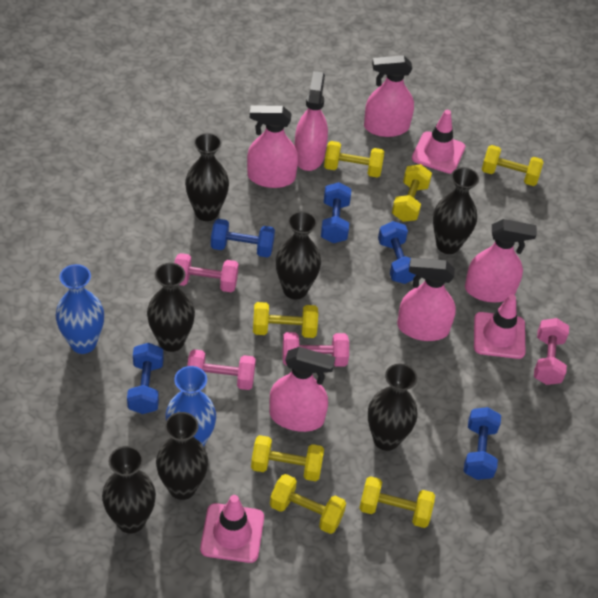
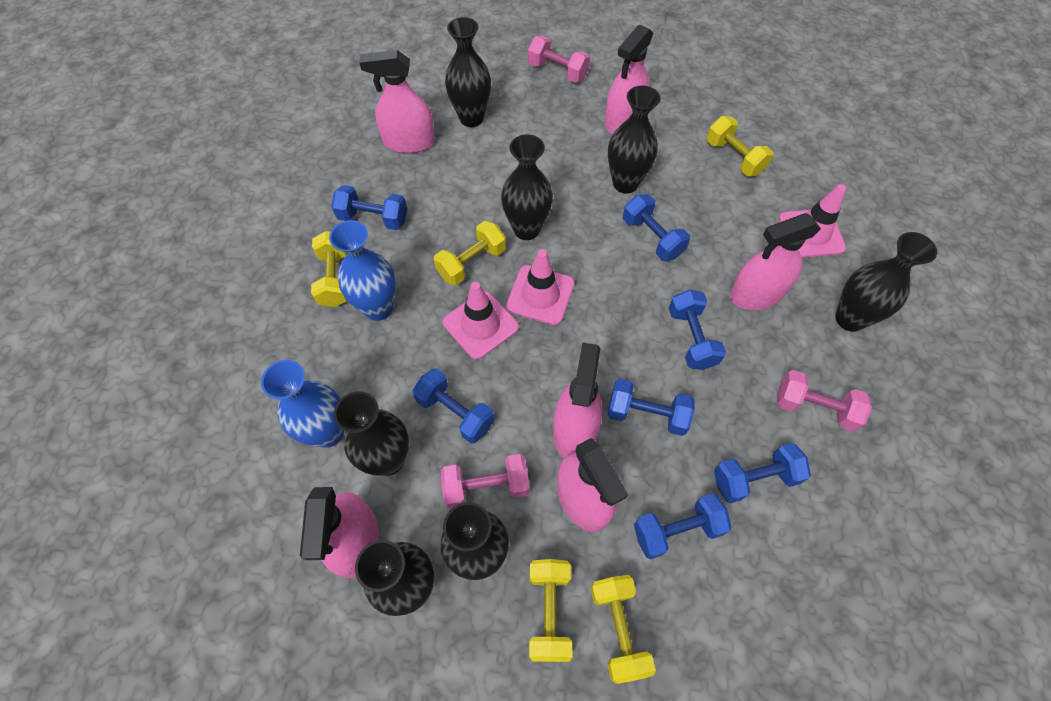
blue dumbbell: [127,343,164,414] [211,219,275,258] [321,182,351,243] [378,221,416,284] [463,407,501,480] = 5 -> [331,185,407,230] [413,368,494,444] [607,379,695,436] [623,194,690,261] [634,493,732,559] [669,290,726,370] [714,443,811,503] = 7
pink dumbbell: [174,253,238,292] [187,349,256,390] [283,332,349,367] [534,318,569,385] = 4 -> [441,454,530,509] [528,36,590,83] [777,370,872,432] = 3
yellow dumbbell: [251,435,324,481] [253,302,318,338] [270,474,346,534] [324,141,384,178] [359,476,435,528] [392,164,432,222] [482,145,544,186] = 7 -> [311,231,347,307] [434,221,506,286] [529,559,572,662] [590,575,656,684] [707,116,773,176] = 5

